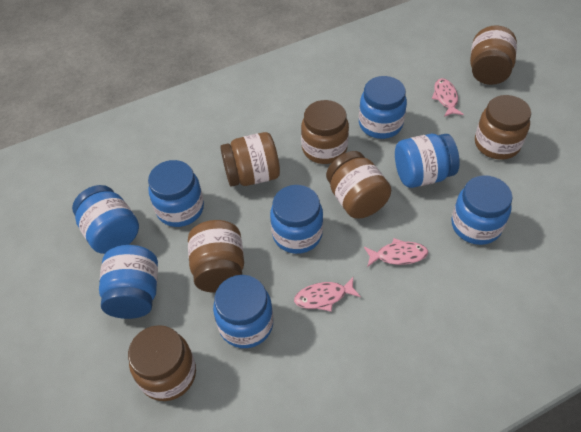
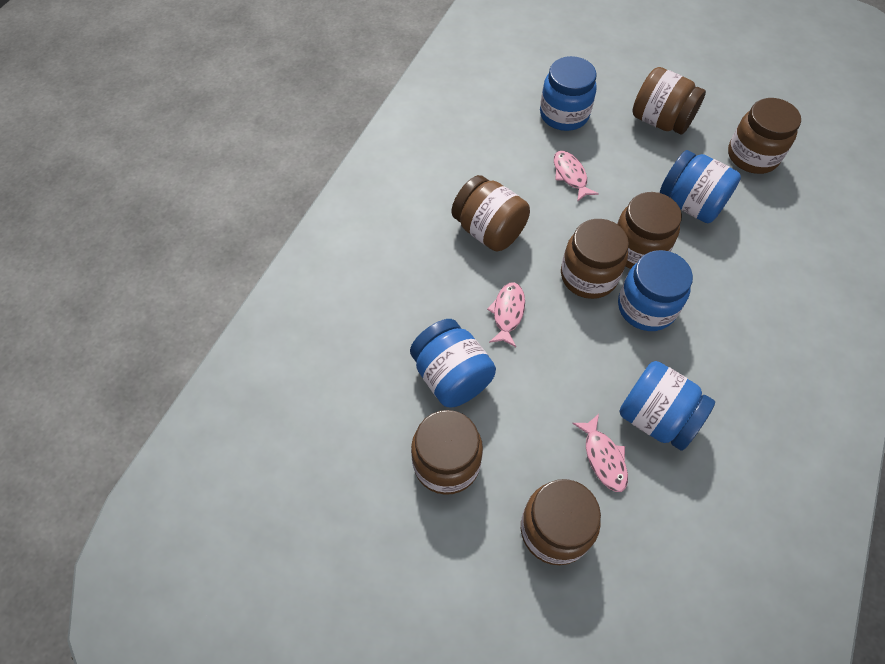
blue jar: [72,185,139,254] [99,245,158,319] [148,160,204,227] [213,275,273,348] [270,185,323,254] [359,76,407,139] [395,134,460,188] [452,175,513,245] = 8 -> [410,319,496,407] [540,56,597,131] [618,250,693,331] [620,361,715,451] [660,150,741,223] = 5

